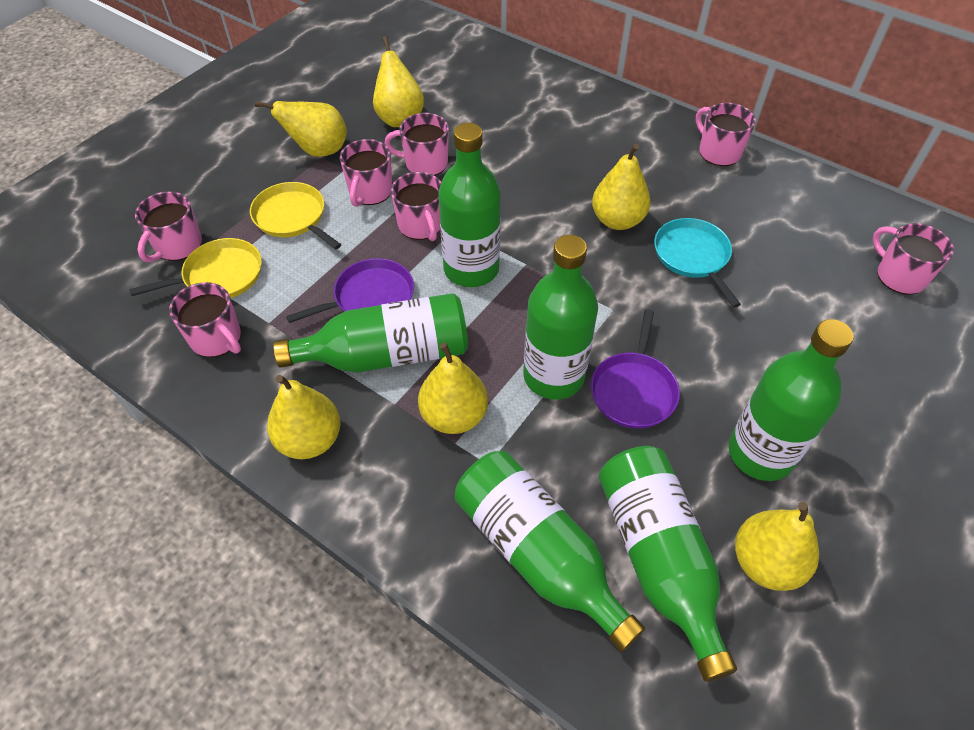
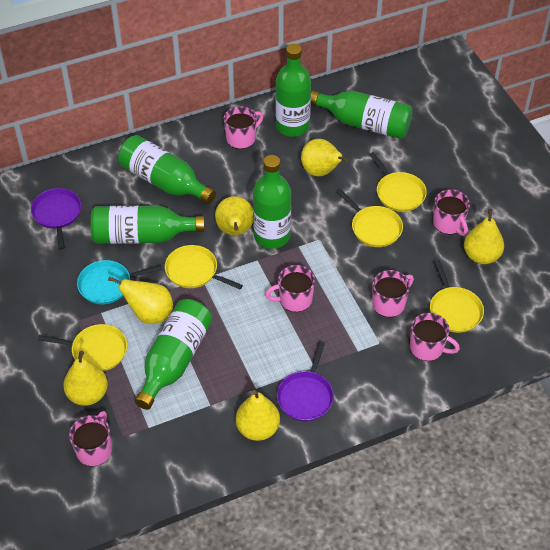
pink mug: [135,191,202,262] [169,282,241,357] [340,139,392,207] [384,113,449,176] [391,172,441,241] [696,103,756,166] [872,223,954,295] = 7 -> [69,411,112,466] [224,106,263,149] [265,265,315,312] [372,270,414,317] [410,313,460,361] [433,189,470,236] = 6
yellow pan: [129,238,262,298] [250,182,342,249] = 2 -> [38,324,127,371] [165,245,243,289] [337,189,403,247] [369,152,427,212] [430,260,484,333] = 5

